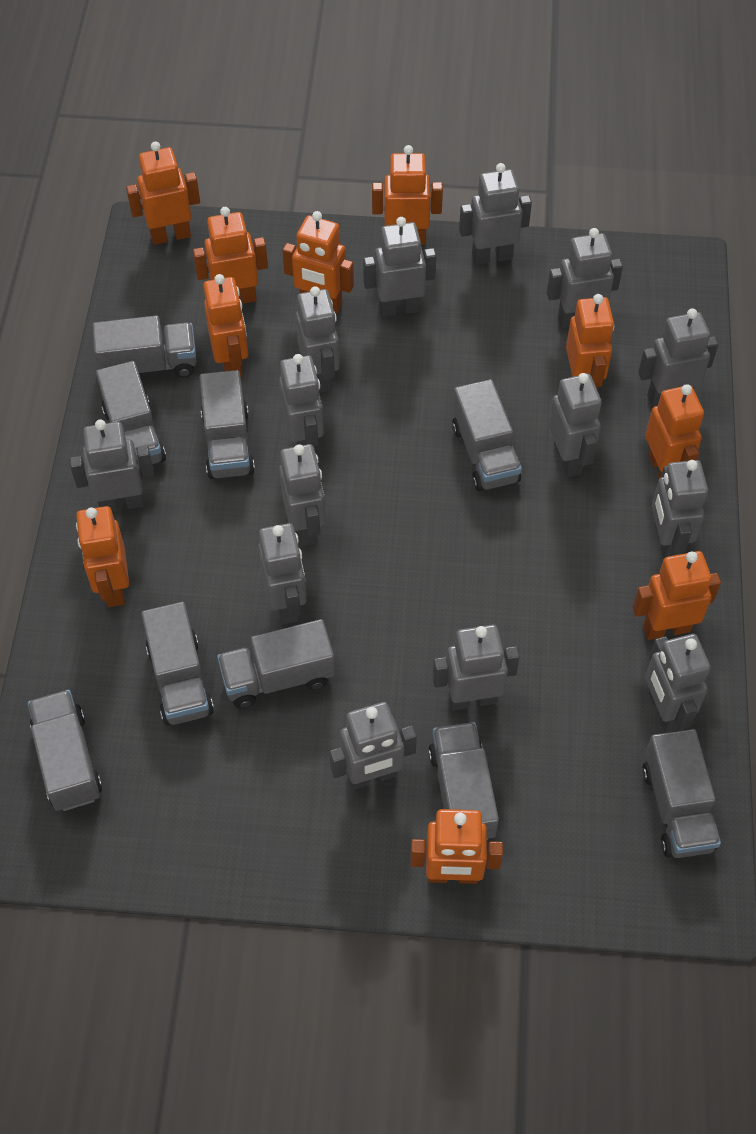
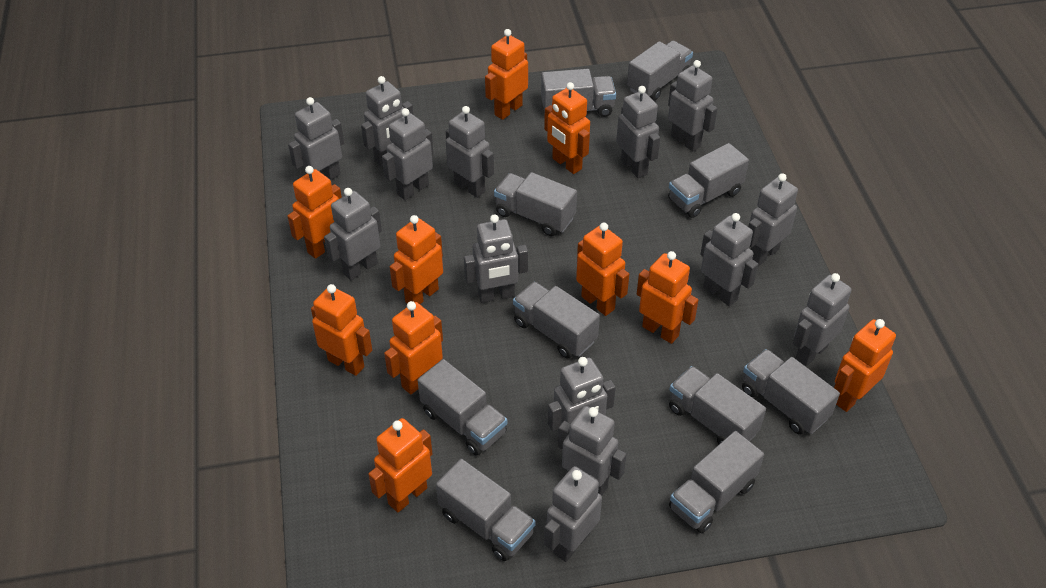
grey truck: [28,690,102,811] [93,315,197,378] [96,361,166,467] [141,602,214,726] [200,370,255,479] [217,619,335,708] [428,722,499,840] [452,379,522,491] [642,729,721,858] = 9 -> [418,359,507,456] [436,459,535,561] [494,172,577,236] [513,281,600,358] [541,69,616,117] [627,41,693,101] [668,143,749,218] [669,366,766,445] [669,431,764,533] [742,349,840,435] = 10

